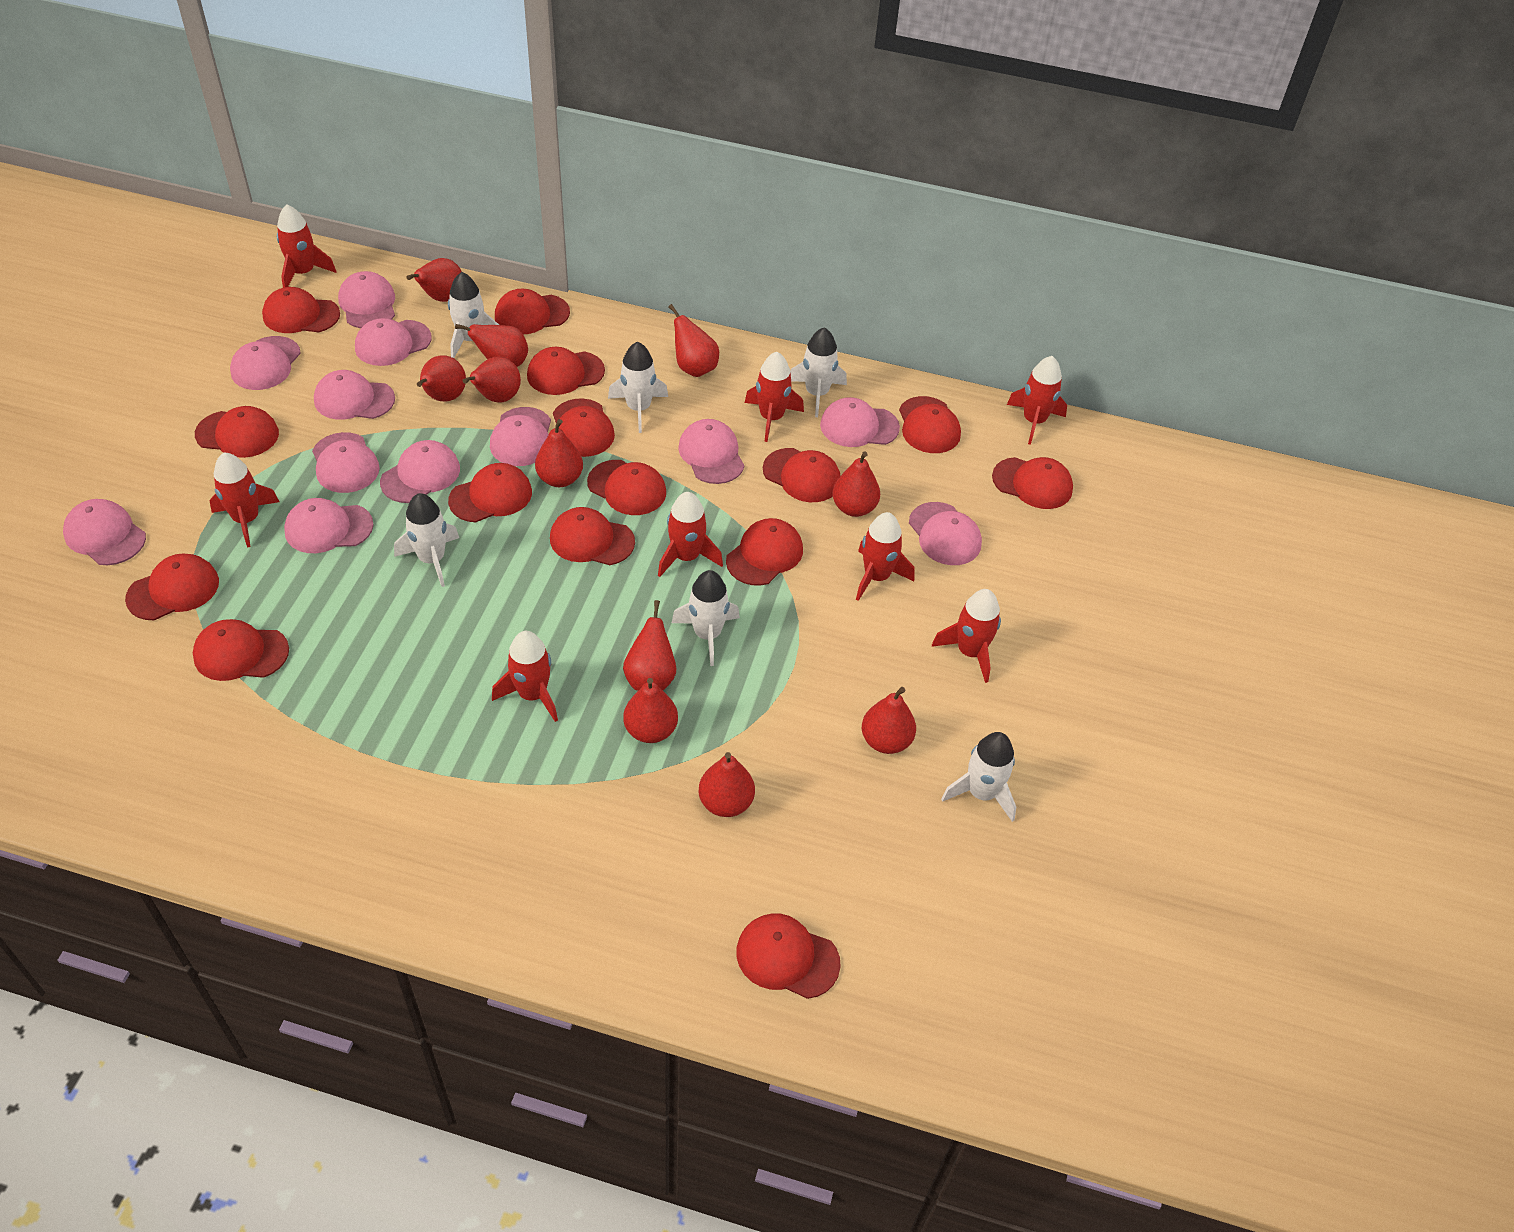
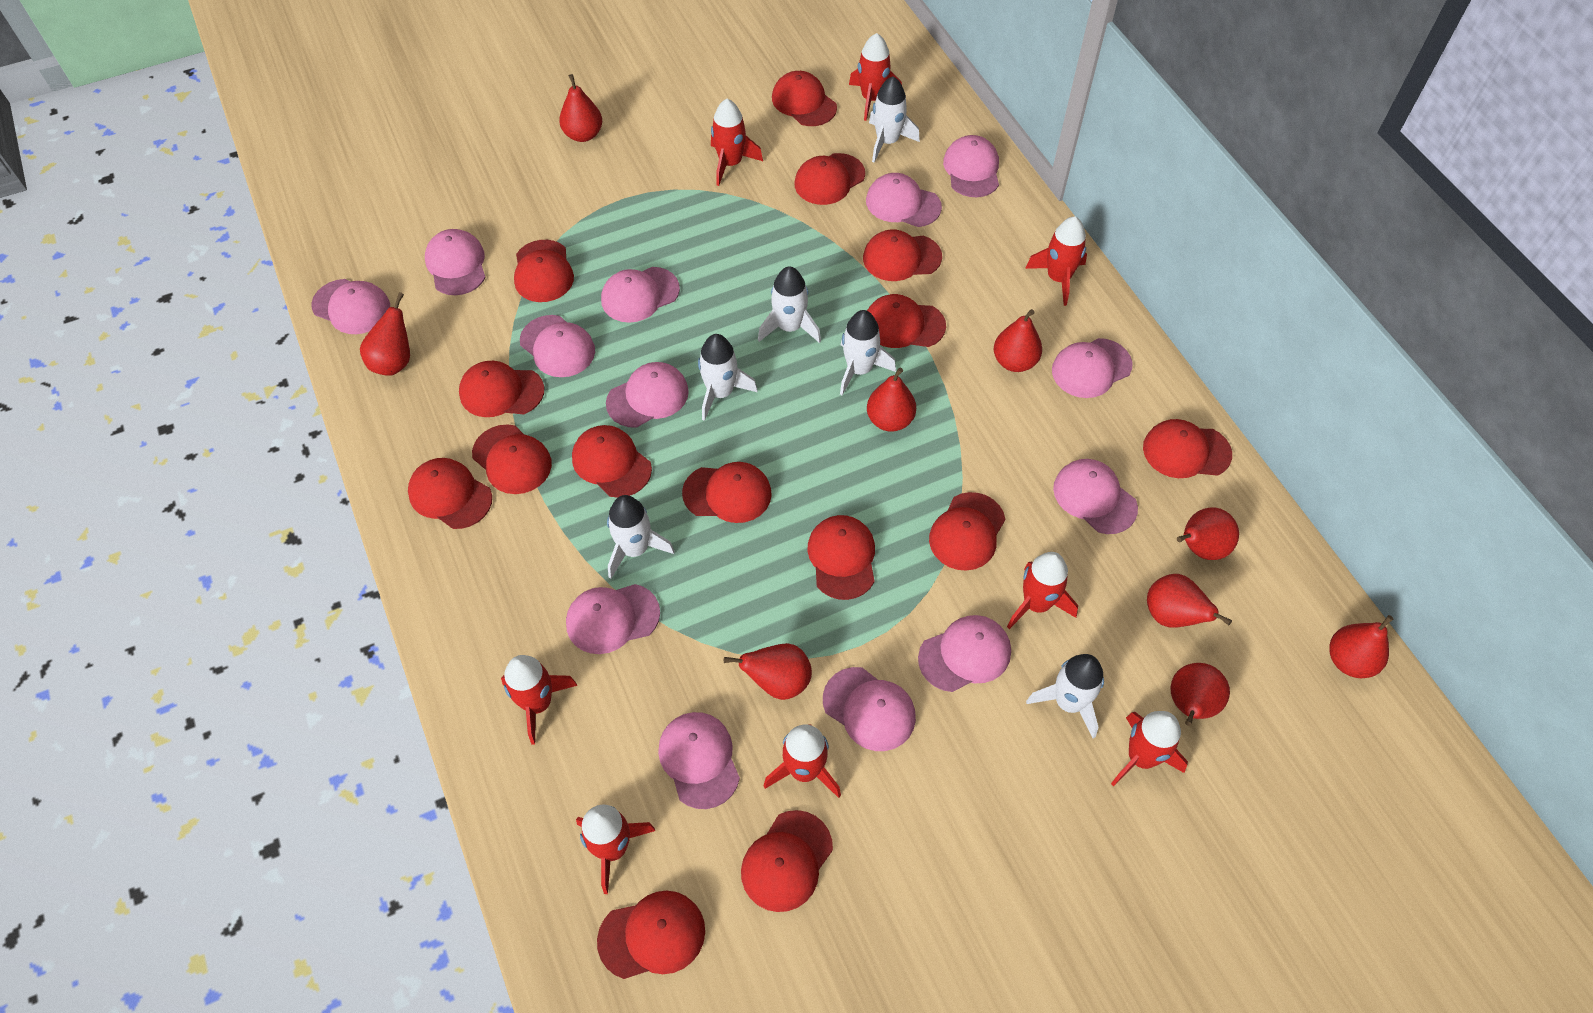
pink cap: [63,499,146,565] [230,336,301,390] [284,498,373,553] [312,432,380,493] [314,370,395,420] [338,271,395,328] [355,318,432,366] [380,440,460,503] [490,407,551,466] [678,419,745,484] [820,397,900,447] [909,502,982,565] = 12 -> [312,279,390,334] [425,229,486,295] [520,315,595,377] [566,584,660,654] [601,267,680,323] [606,362,689,428] [658,712,740,809] [823,667,916,751] [866,173,942,227] [918,615,1011,692] [943,135,999,197] [1052,338,1132,398] [1053,459,1138,534] = 13
red pear: [407,258,462,302] [417,355,466,401] [455,324,528,367] [463,357,521,402] [535,419,583,487] [623,600,676,691] [623,678,678,743] [669,304,719,377] [699,752,755,817] [832,452,880,517] [862,687,916,754] = 11 -> [360,292,410,376] [559,74,602,142] [724,643,812,700] [867,367,916,432] [994,309,1042,372] [1147,574,1232,628] [1170,663,1230,726] [1177,508,1239,560] [1329,615,1393,678] = 9

